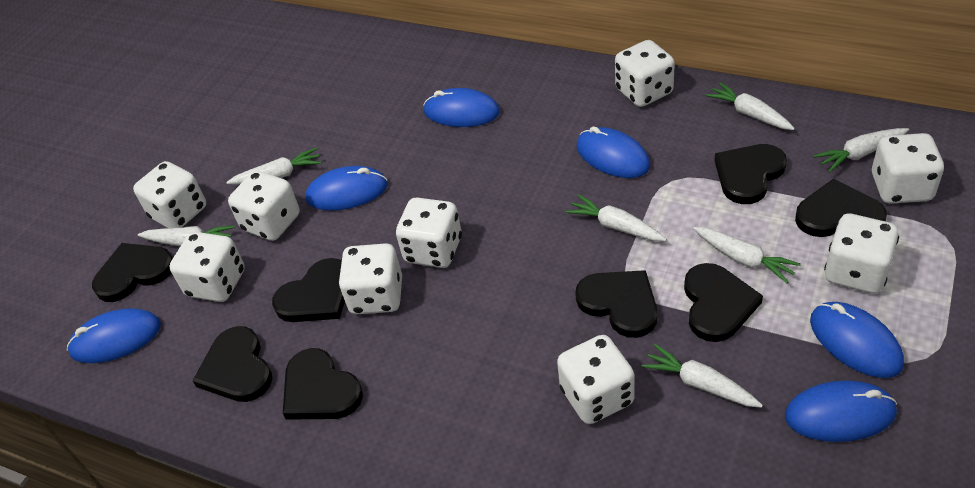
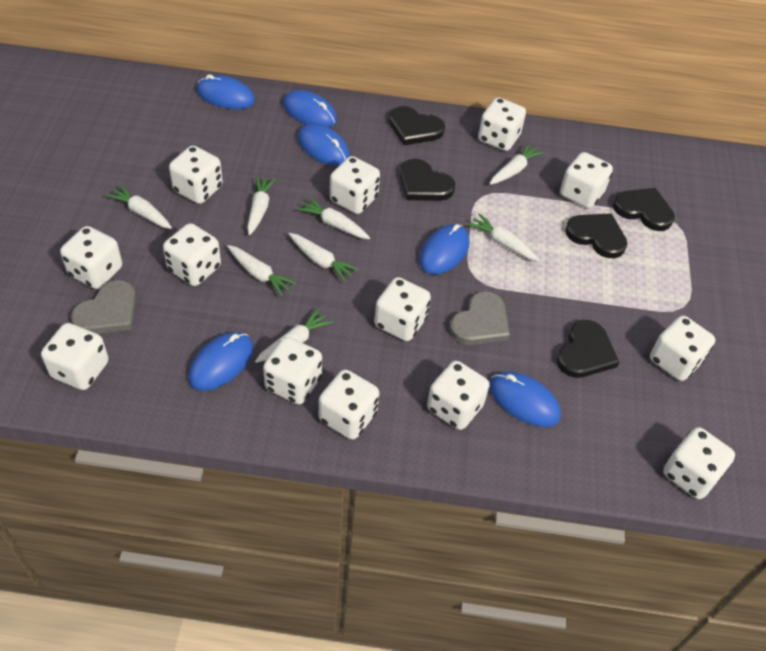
black heart: [92,243,173,302] [193,326,272,402] [272,258,345,322] [283,348,363,420] [575,270,657,338] [684,263,763,342] [714,144,787,204] [795,179,887,237] = 8 -> [389,106,445,145] [400,159,455,201] [556,320,619,378] [565,213,628,258] [613,188,675,231] = 5
grey heart: none = 0 -> [71,280,136,334] [450,291,510,345] = 2
white carrot: [138,226,235,247] [226,148,321,185] [566,195,666,241] [641,344,763,408] [693,227,801,283] [705,83,795,130] [813,128,909,173] = 7 -> [105,184,172,229] [227,245,297,297] [247,176,276,235] [255,308,333,363] [289,233,359,283] [297,197,370,239] [467,213,539,261] [489,143,544,185] = 8
white dice: [133,161,206,228] [170,232,245,302] [228,171,300,241] [338,243,402,314] [396,198,462,268] [557,335,635,424] [615,40,675,107] [824,213,899,294] [872,133,944,204] = 9 -> [41,323,109,390] [60,226,122,289] [163,223,221,286] [169,146,223,204] [263,337,322,404] [319,369,379,440] [330,156,380,214] [374,277,431,341] [427,361,490,430] [478,97,526,151] [560,152,613,208] [650,316,715,381] [663,427,735,499] = 13

